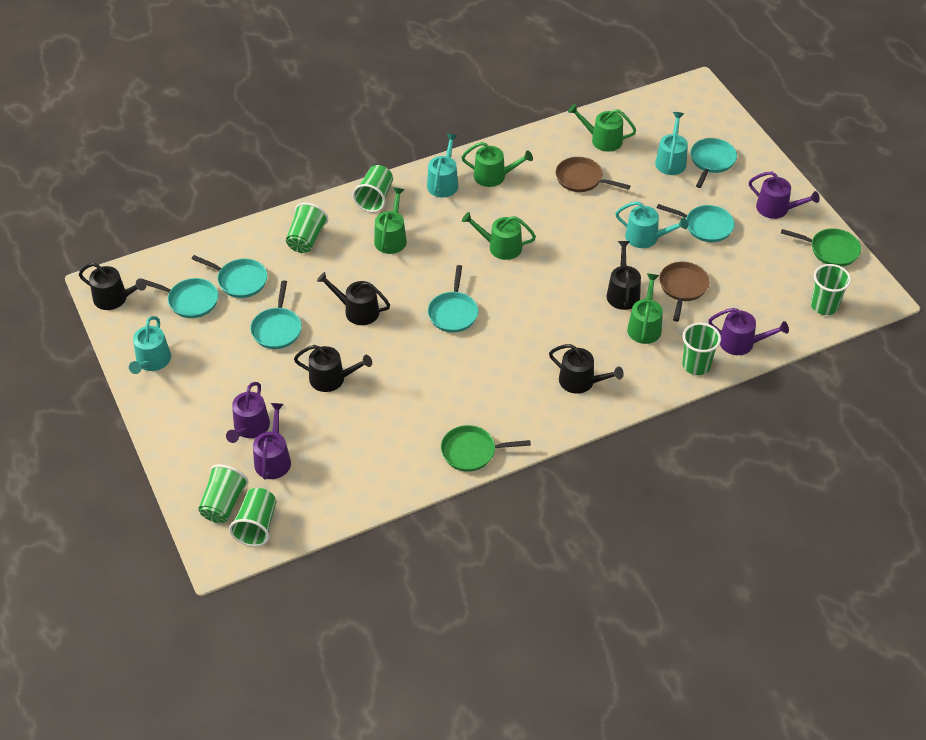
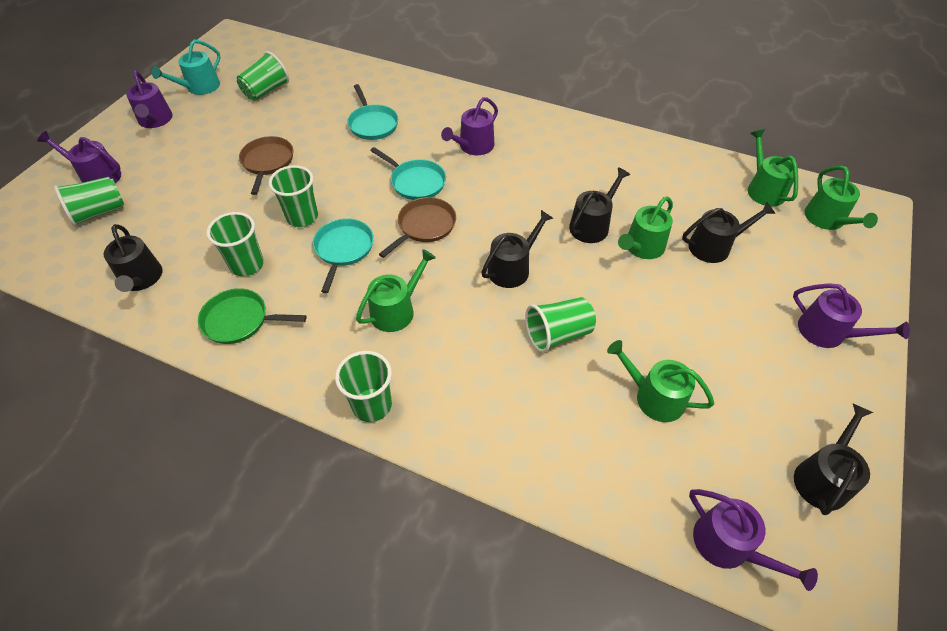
green pan: [441,425,531,472] [781,228,861,267] = 2 -> [198,288,307,344] = 1
purple watering can: [226,382,270,443] [253,403,291,479] [708,308,789,355] [749,172,820,219] = 4 -> [37,131,121,183] [126,70,173,128] [441,97,498,155] [689,489,818,591] [793,283,910,348] = 5
turquoise pan: [141,278,218,318] [192,255,268,298] [250,281,302,349] [428,265,478,333] [657,204,735,242] [690,138,737,188] = 6 -> [313,218,374,293] [347,84,398,140] [370,147,446,200] = 3
turquoise watering can: [129,316,171,374] [427,133,458,198] [615,201,688,248] [655,112,688,175] = 4 -> [152,40,221,95] = 1

